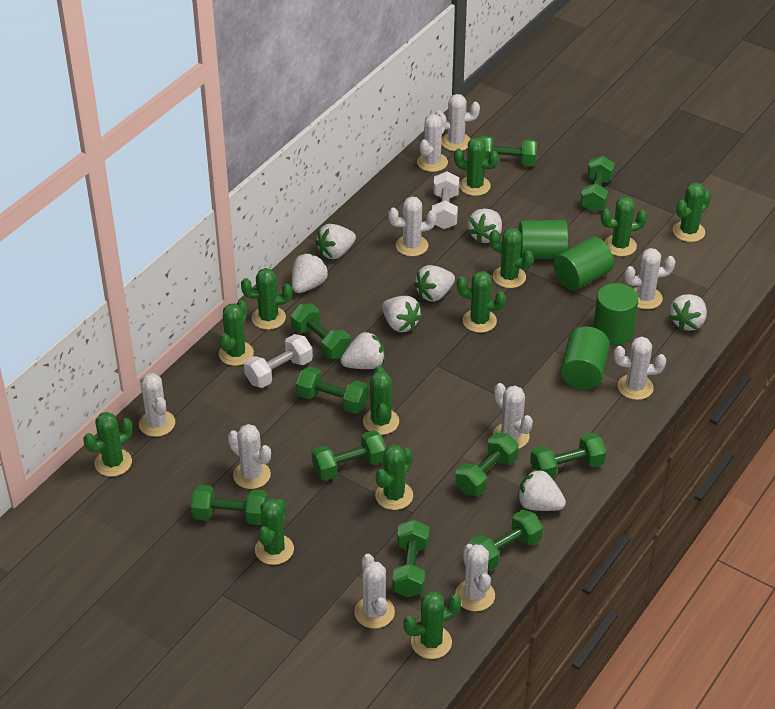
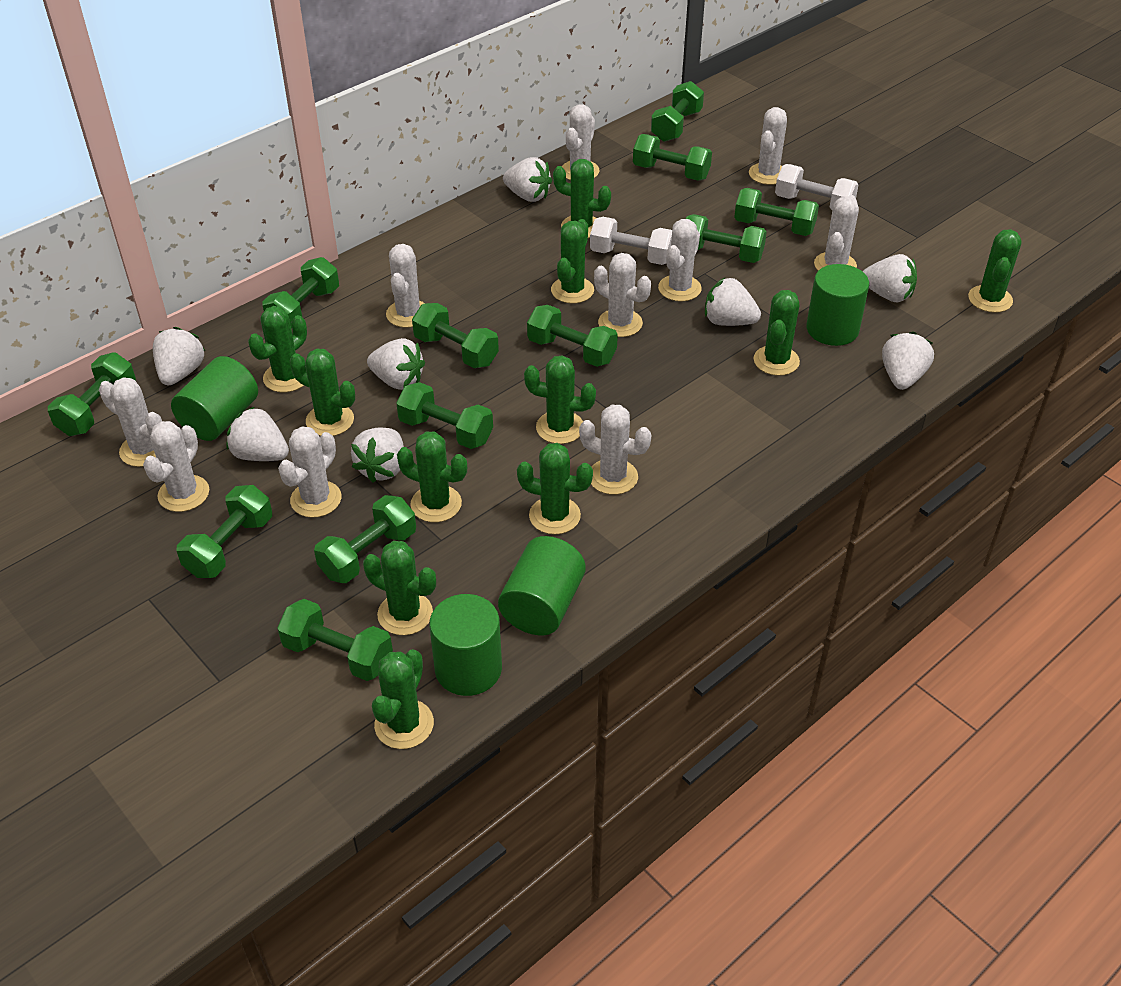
green cactus: [83,412,133,477] [219,300,254,366] [241,268,292,330] [255,499,294,565] [363,366,399,435] [375,445,413,510] [403,591,461,659] [454,138,499,196] [457,271,506,333] [490,228,534,288] [601,197,647,256] [673,182,711,242] = 12 -> [248,306,307,392] [290,349,355,436] [363,541,436,635] [372,649,434,749] [397,432,467,522] [517,443,593,534] [524,355,596,444] [551,219,594,304] [553,159,611,238] [753,290,800,376] [968,229,1022,313] = 11
green dumbbell: [191,485,268,525] [291,304,350,359] [296,366,368,414] [311,430,386,480] [392,520,429,597] [455,433,519,496] [469,509,543,571] [479,136,537,166] [530,433,606,479] [580,156,615,212] = 10 -> [48,352,136,436] [177,485,272,578] [263,257,339,329] [277,599,393,681] [314,495,416,583] [396,382,493,449] [412,303,499,368] [527,305,618,367] [633,134,712,181] [651,81,704,142] [686,214,767,263] [734,188,819,236] = 12

